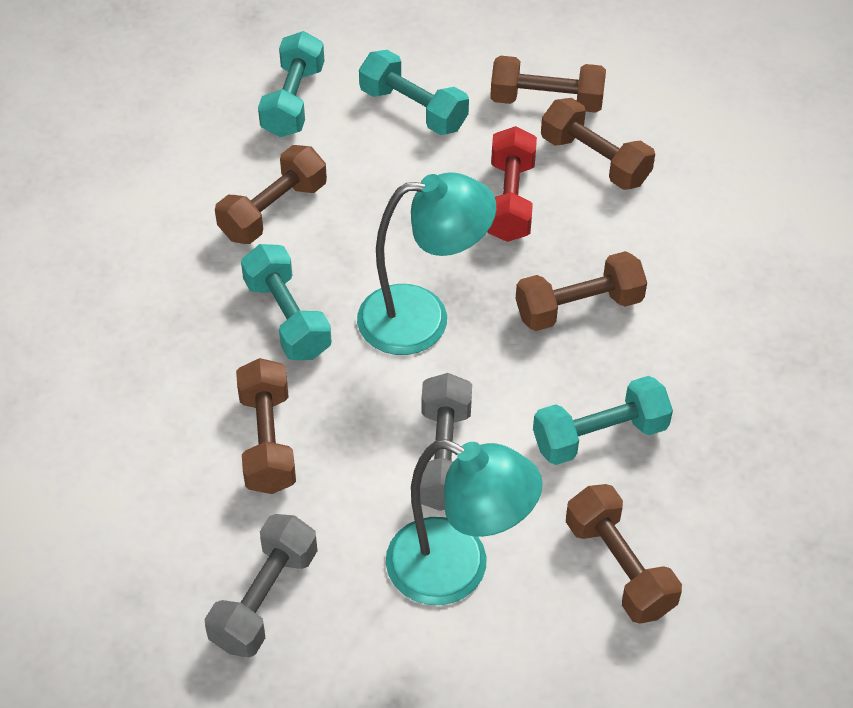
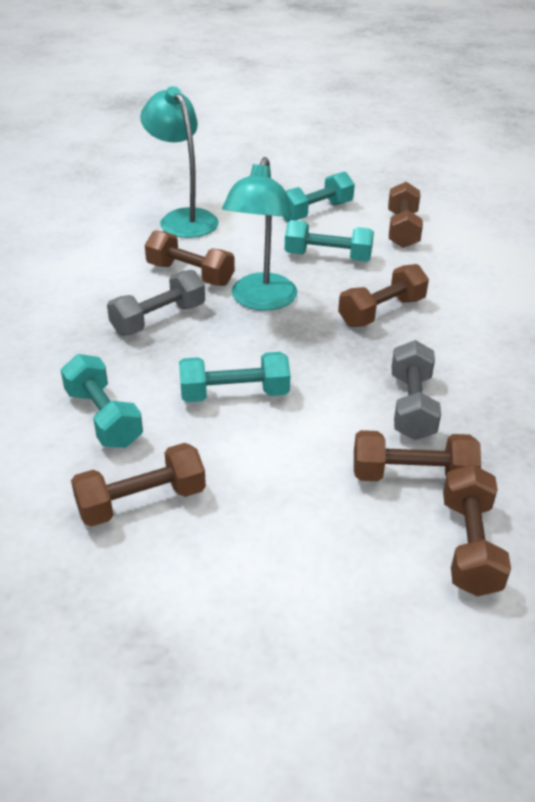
red dumbbell: [487,126,537,242] = 1 -> none = 0

